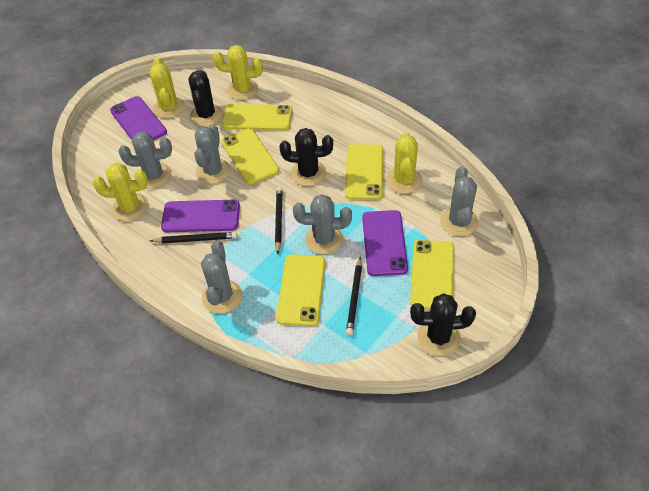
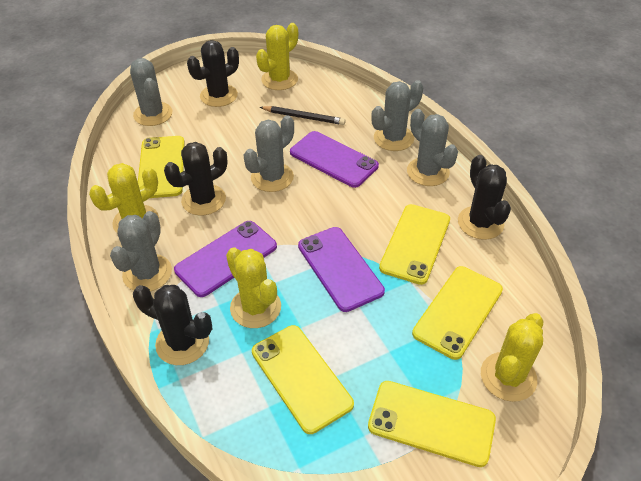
black cactus: [188,70,223,126] [279,128,333,186] [410,293,476,356] = 3 -> [133,285,212,365] [164,142,227,216] [187,40,239,107] [458,155,511,240] = 4
black pencil: [150,232,237,243] [275,187,283,254] [346,257,362,336] = 3 -> [260,106,346,125] = 1

